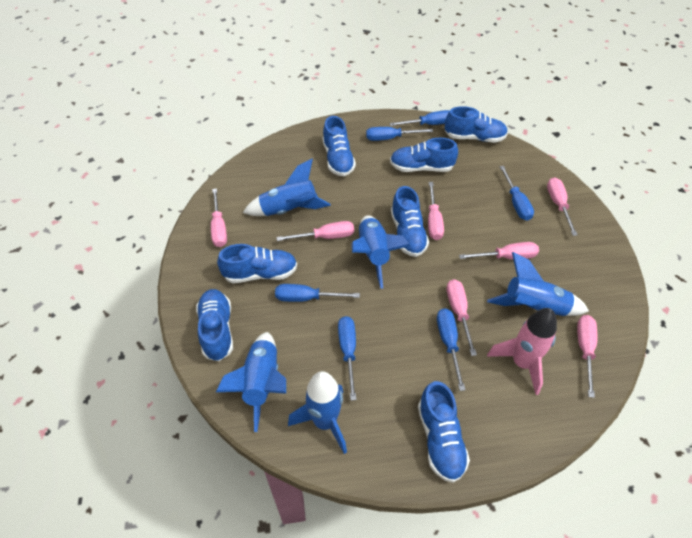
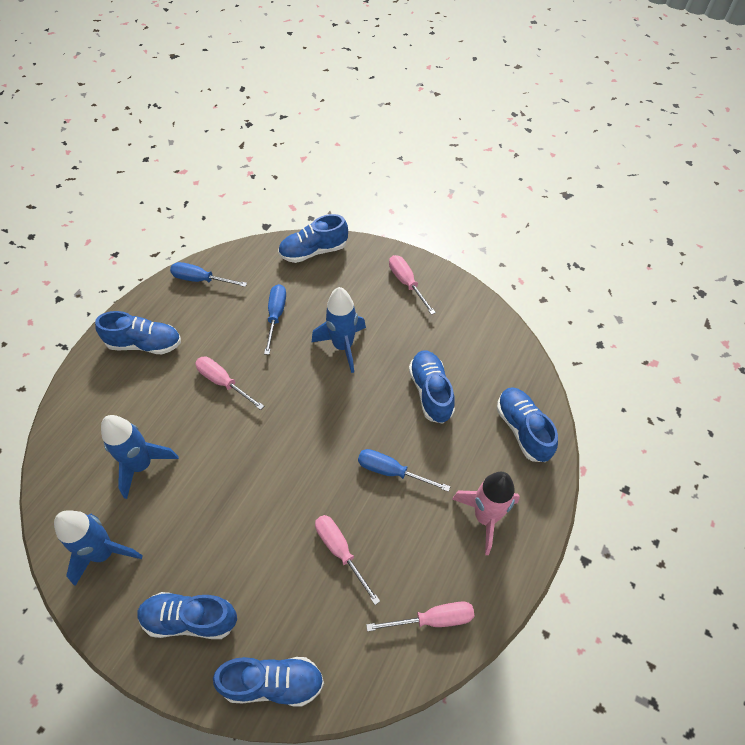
blue rocket: [216,332,286,432] [243,159,331,216] [288,371,347,454] [352,215,410,289] [487,252,589,316] = 5 -> [54,510,143,586] [101,415,179,499] [312,287,366,373] = 3
blue screwdriver: [275,284,360,302] [338,316,356,401] [366,127,433,141] [389,110,449,126] [437,308,465,391] [499,166,534,221] = 6 -> [170,262,247,287] [264,284,286,355] [358,449,451,492] = 3
blue shoe: [196,289,233,361] [217,244,297,283] [323,116,356,176] [390,138,458,172] [391,186,429,257] [418,381,470,483] [445,106,508,143] = 7 -> [95,311,181,354] [138,592,237,639] [213,657,324,706] [278,214,348,263] [409,351,455,424] [497,387,558,462] = 6
pink screwdriver: [211,188,227,247] [276,221,354,241] [428,182,444,240] [447,279,477,356] [459,242,539,259] [547,177,578,236] [577,315,598,398] = 7 -> [195,356,264,410] [315,515,380,605] [366,601,474,632] [389,255,436,315] = 4

